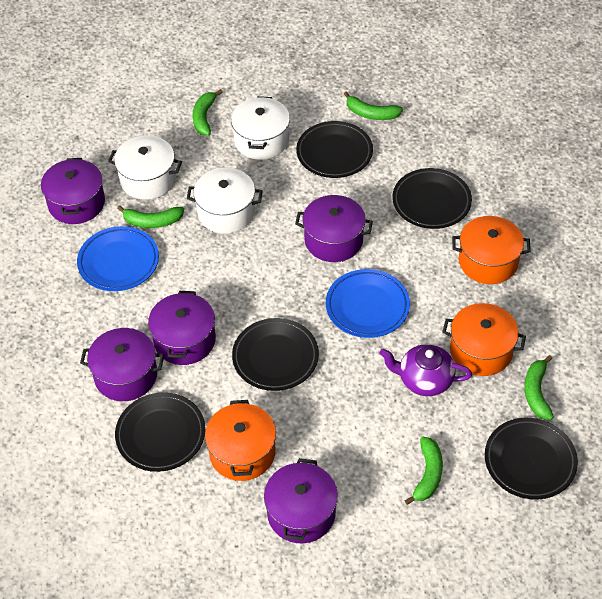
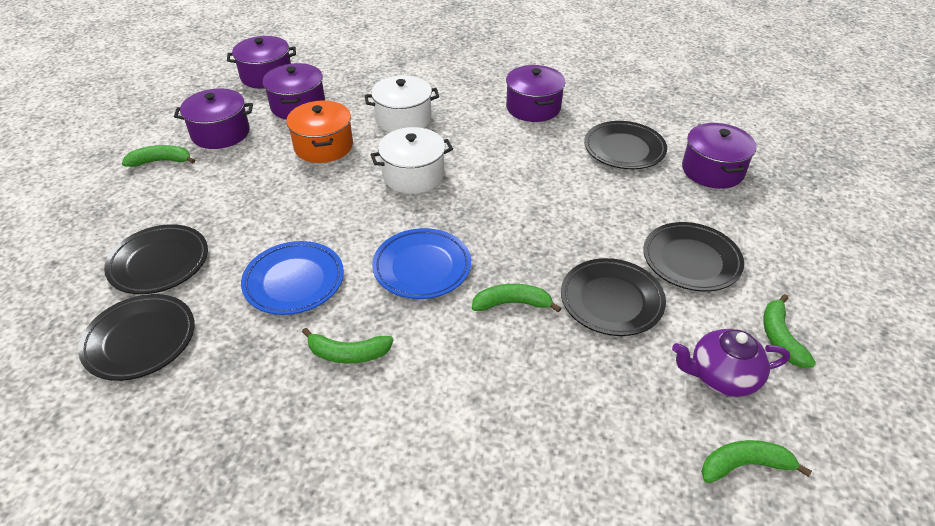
orange pot: [205,400,276,481] [442,303,526,376] [452,216,531,284] = 3 -> [286,100,353,163] = 1
white pot: [108,135,182,200] [187,168,262,233] [231,96,290,160] = 3 -> [365,75,439,132] [370,127,453,194] = 2

